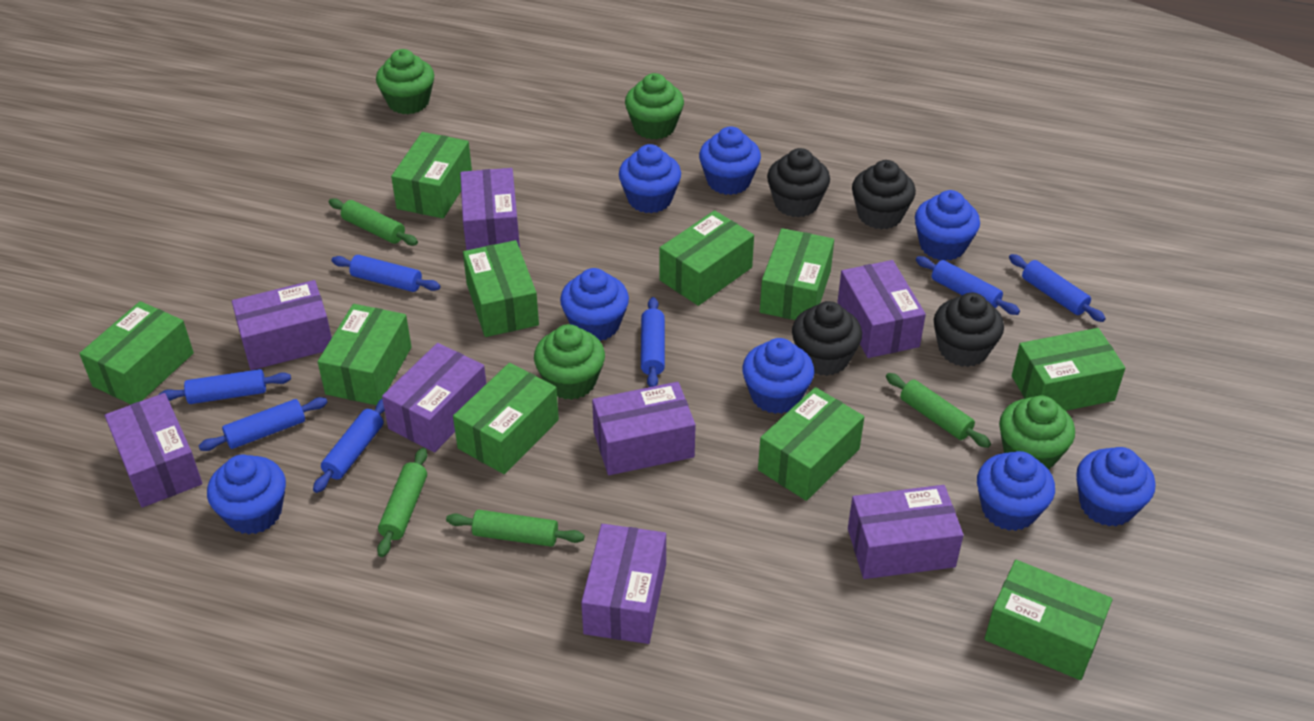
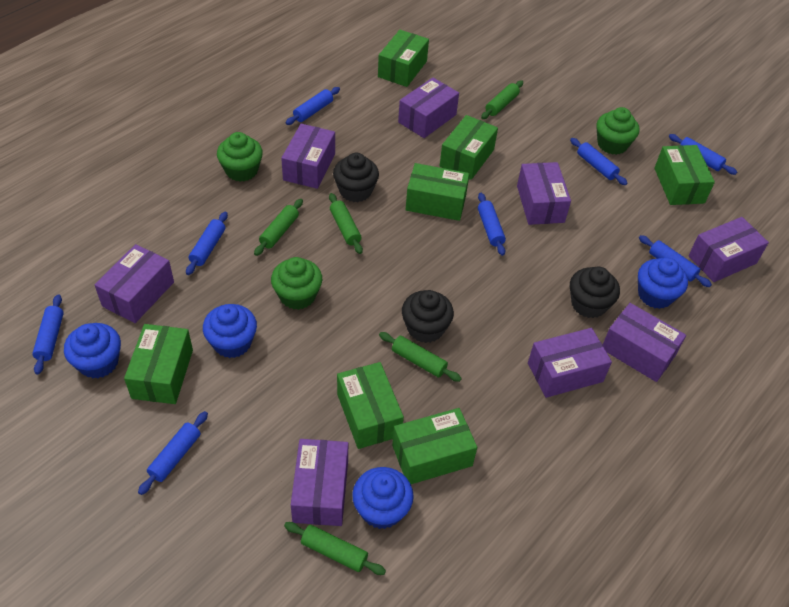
black cupcake: [767,148,830,218] [792,301,862,376] [852,160,916,230] [934,293,1004,367] = 4 -> [333,153,379,202] [402,290,454,343] [570,266,620,318] = 3
blue cupcake: [207,455,286,535] [560,268,629,341] [619,144,681,213] [699,127,761,195] [742,338,814,414] [915,190,980,261] [977,451,1055,531] [1076,447,1155,526] = 8 -> [64,323,121,378] [203,304,257,358] [352,467,414,529] [638,258,688,309] = 4
blue rolling pin: [159,369,291,404] [199,397,328,451] [313,399,385,493] [332,255,441,292] [641,297,665,387] [916,256,1020,315] [1009,254,1106,322] = 7 -> [32,294,64,375] [138,411,208,495] [186,212,228,275] [286,87,340,125] [478,193,506,256] [570,138,627,185] [639,235,712,287] [669,134,737,175] = 8
green box: [79,301,194,404] [318,304,411,405] [391,132,472,218] [453,363,559,474] [463,240,539,337] [660,210,754,306] [758,387,864,501] [760,228,834,320] [984,560,1113,680] [1012,328,1125,411] = 10 -> [124,324,193,404] [337,362,404,449] [378,30,429,87] [392,408,477,484] [405,163,469,221] [440,115,498,180] [654,145,715,205] = 7
green cupcake: [376,49,434,114] [534,324,605,400] [625,73,684,140] [999,395,1075,470] = 4 -> [217,132,263,182] [271,257,322,310] [596,107,639,155] = 3
green rolling pin: [329,198,418,246] [377,448,427,557] [446,510,584,547] [886,373,991,448] = 4 -> [254,199,303,256] [284,522,386,575] [329,193,363,254] [379,332,462,382] [481,81,523,119] = 5

